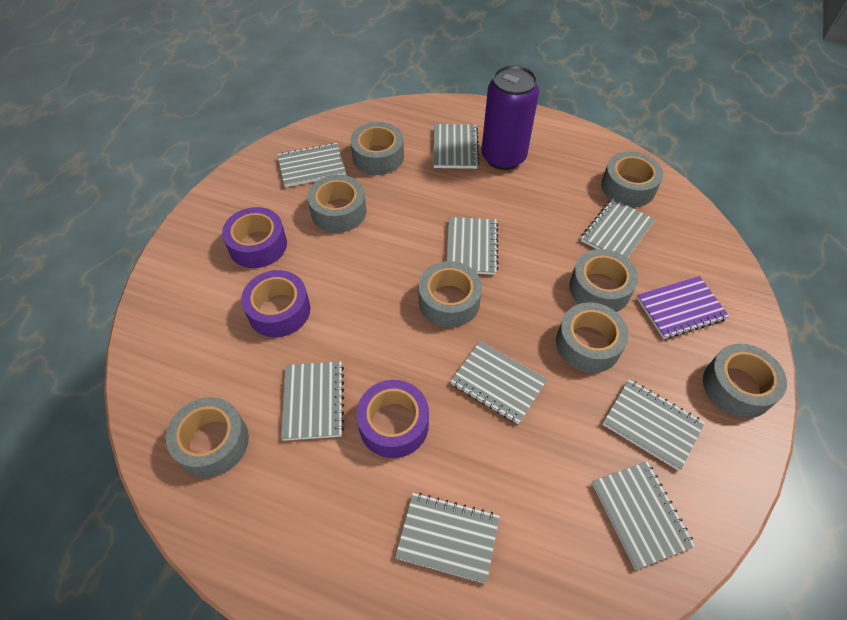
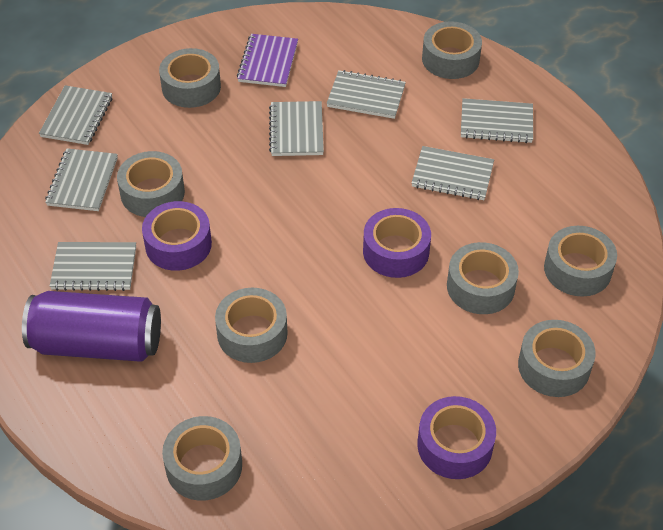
grey notebook: [277,143,346,187] [281,361,344,441] [395,493,500,584] [433,124,479,169] [447,217,499,275] [450,341,547,424] [581,199,655,258] [592,462,695,570] [602,380,704,471] = 9 -> [39,85,112,145] [45,148,118,211] [50,242,136,291] [269,101,324,156] [327,70,406,119] [412,146,494,200] [461,98,533,143] = 7

